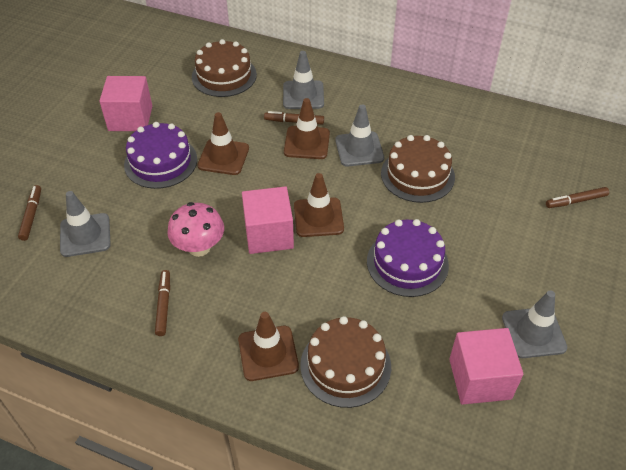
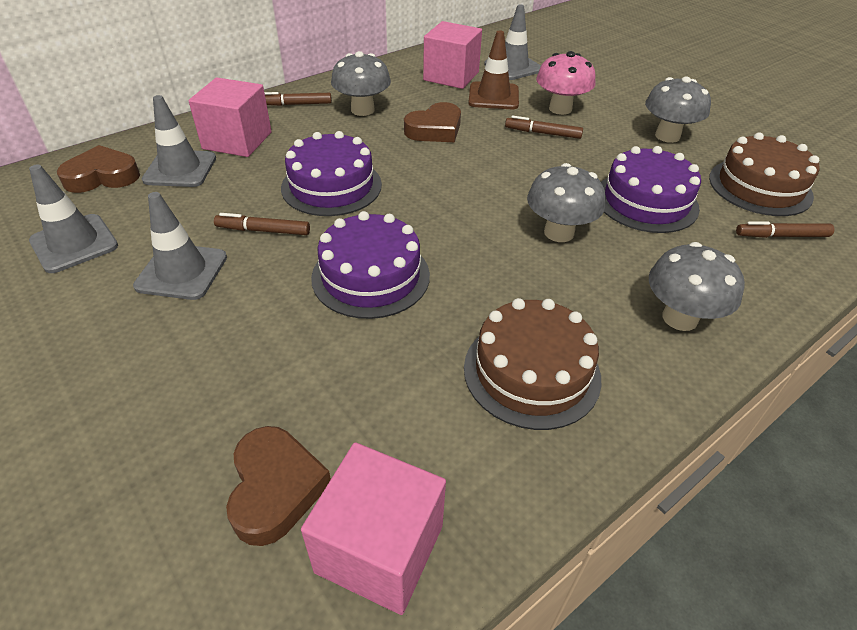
brown cake: [192,39,257,97] [300,316,391,408] [381,135,455,203] = 3 -> [464,298,601,430] [709,133,820,216] = 2
brown heart: none = 0 -> [57,145,140,193] [226,426,331,546] [404,102,461,142] = 3
brown traffic cone: [198,112,249,175] [238,312,299,381] [284,98,330,159] [294,173,344,237] = 4 -> [468,30,519,109] = 1
grey mushroom: none = 0 -> [331,51,391,116] [527,163,605,242] [645,77,711,143] [649,242,745,331] = 4
purple cake: [124,122,197,189] [367,219,449,297] = 2 -> [281,131,382,216] [311,211,430,319] [601,146,701,233] = 3

